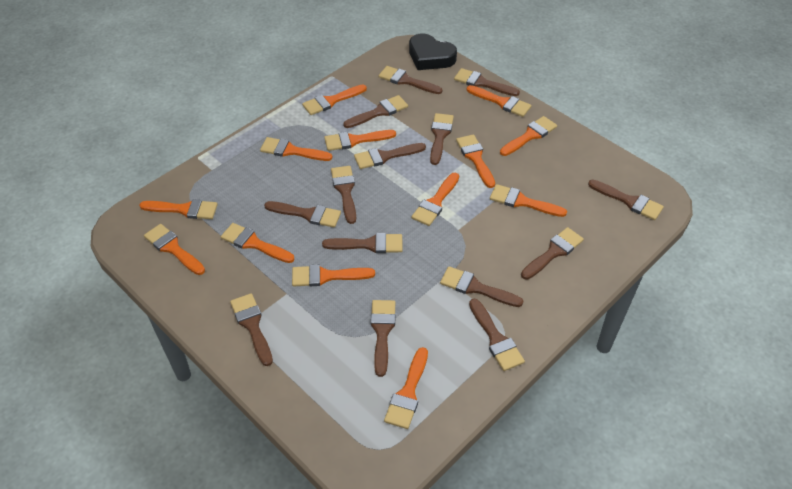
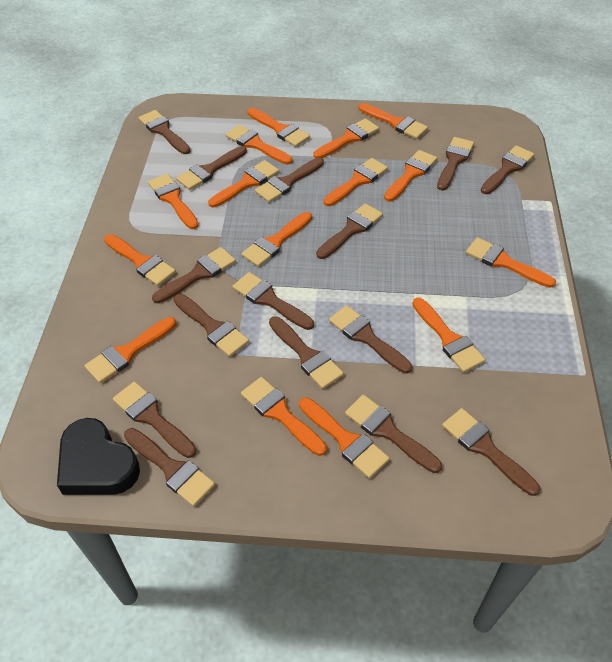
brown brush: [230,293,273,366] [264,201,341,228] [322,233,402,253] [331,166,356,224] [343,95,408,128] [354,143,426,169] [370,300,395,377] [379,66,442,94] [430,113,454,165] [440,266,523,307] [454,68,520,96] [469,299,525,371] [521,227,584,280] [588,180,664,220] = 14 -> [113,381,197,458] [124,428,215,506] [139,110,191,154] [152,247,236,303] [173,294,249,357] [176,146,247,190] [232,272,314,330] [255,158,324,203] [269,316,344,389] [316,203,383,259] [329,305,412,374] [345,395,442,473] [437,137,474,191] [442,408,540,496] [481,145,535,194] = 15
orange brush: [139,199,218,219] [144,224,205,275] [221,223,295,263] [260,137,333,161] [292,265,375,286] [302,84,367,115] [324,130,396,151] [384,347,428,429] [411,172,459,226] [456,134,495,188] [467,85,532,117] [490,184,567,217] [500,116,557,156] = 13 -> [84,317,176,383] [104,234,176,286] [148,174,199,229] [208,160,279,208] [225,125,292,165] [241,212,312,267] [241,377,327,456] [248,108,310,147] [299,397,390,478] [313,118,379,158] [324,158,388,206] [359,103,428,139] [384,150,437,202] [412,298,485,372] [466,237,556,288] = 15

